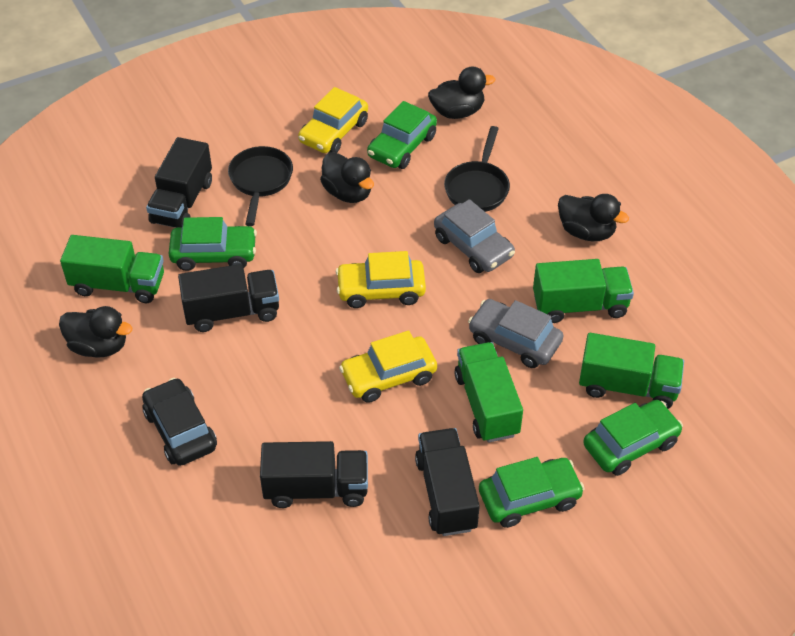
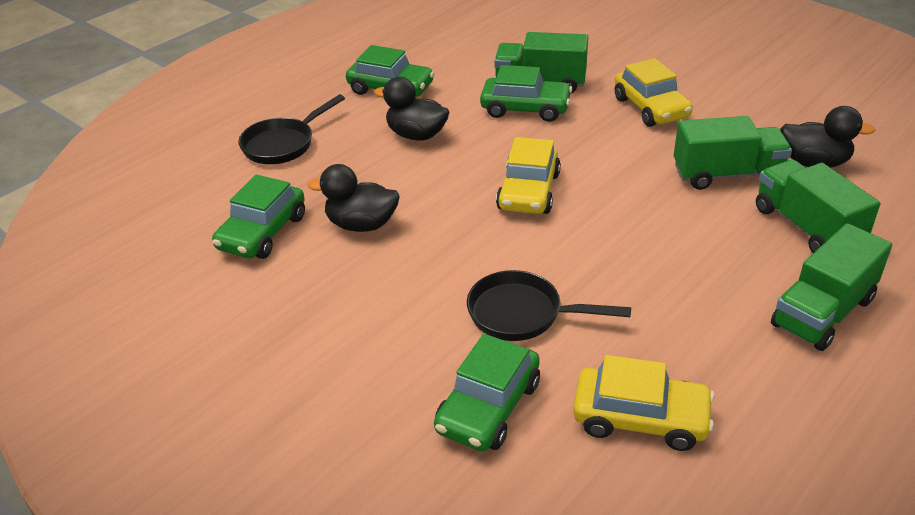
black car: [142,378,217,466] = 1 -> none = 0
black duck: [59,306,132,358] [320,152,374,203] [428,66,495,119] [558,194,629,242] = 4 -> [307,164,399,232] [374,77,449,141] [780,106,876,168] = 3
black truck: [146,137,212,228] [178,264,279,332] [260,441,368,508] [415,428,480,536] = 4 -> none = 0
grey car: [434,199,515,273] [468,299,563,368] = 2 -> none = 0

